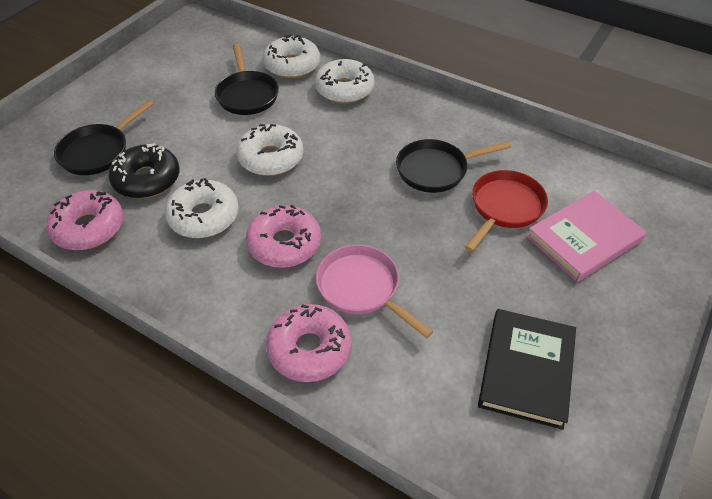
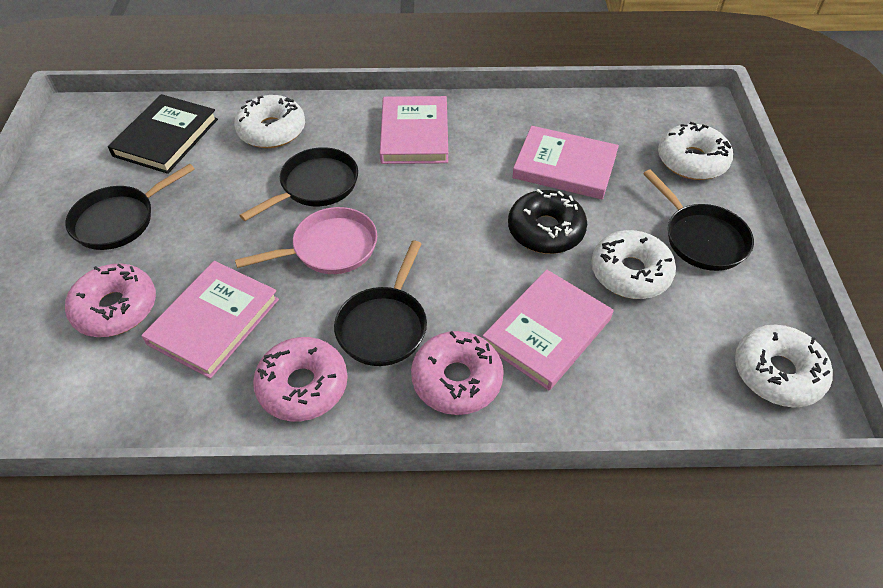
black pan: [54,100,154,175] [215,44,279,115] [396,139,511,193] = 3 -> [66,164,195,250] [239,147,358,221] [334,241,427,366] [643,169,754,271] = 4
pink book: [527,191,647,282] = 1 -> [141,261,279,379] [380,96,448,164] [482,270,613,390] [512,126,619,200] = 4
red pan: [465,170,548,252] = 1 -> none = 0

